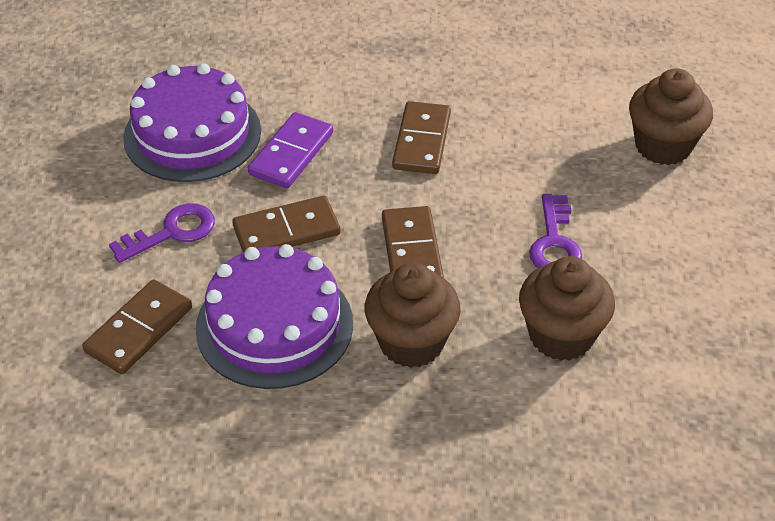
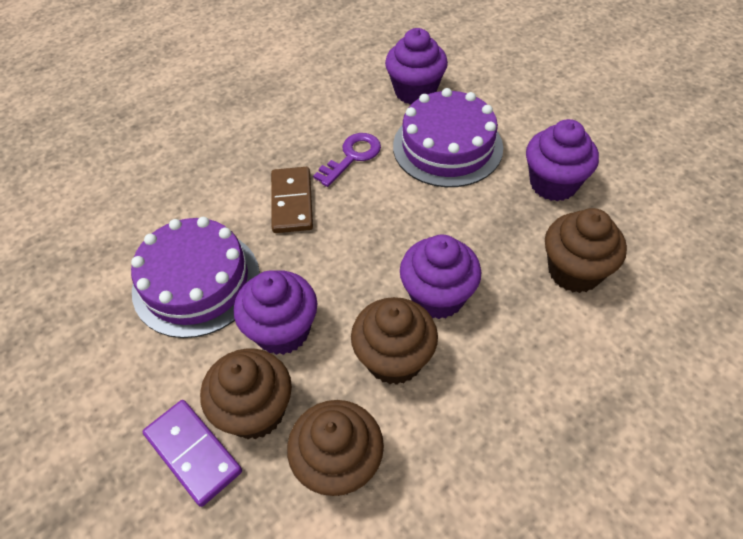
brown cupcake: [365,263,461,368] [519,256,615,361] [629,68,713,165] = 3 -> [200,348,292,439] [287,400,384,496] [351,297,438,385] [545,208,627,293] = 4
brown domino: [82,279,192,374] [232,196,340,252] [382,206,444,278] [392,101,451,174] = 4 -> [271,167,313,233] = 1
purple cupcake: none = 0 -> [234,270,317,355] [385,28,448,105] [400,234,481,319] [526,119,599,201] = 4
purple key: [109,203,215,263] [529,194,582,268] = 2 -> [313,133,381,187] = 1

